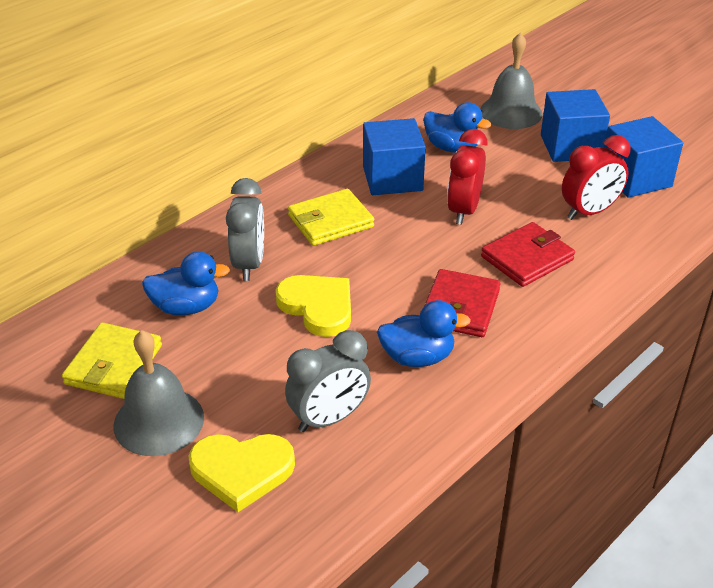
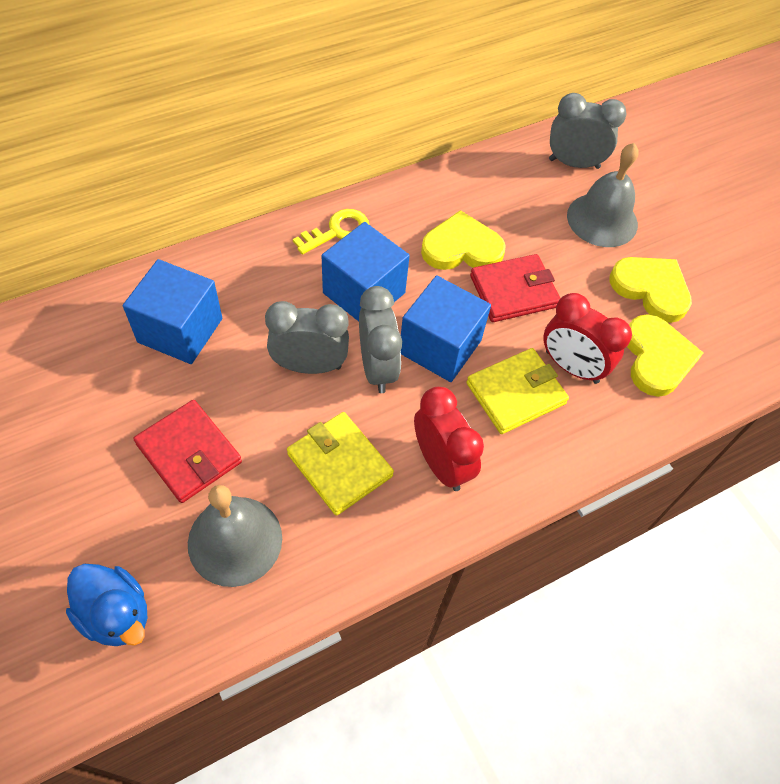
blue duck: [142,251,230,315] [377,300,471,367] [423,102,491,153] = 3 -> [66,564,147,646] = 1
grey clock: [226,178,264,281] [285,330,371,432] = 2 -> [265,301,349,374] [359,286,402,393] [549,93,627,169] = 3
yellow heart: [189,434,295,512] [275,275,351,337] = 2 -> [421,210,506,270] [610,257,692,323] [627,314,703,397] = 3
yellow key: none = 0 -> [293,209,369,255] = 1

